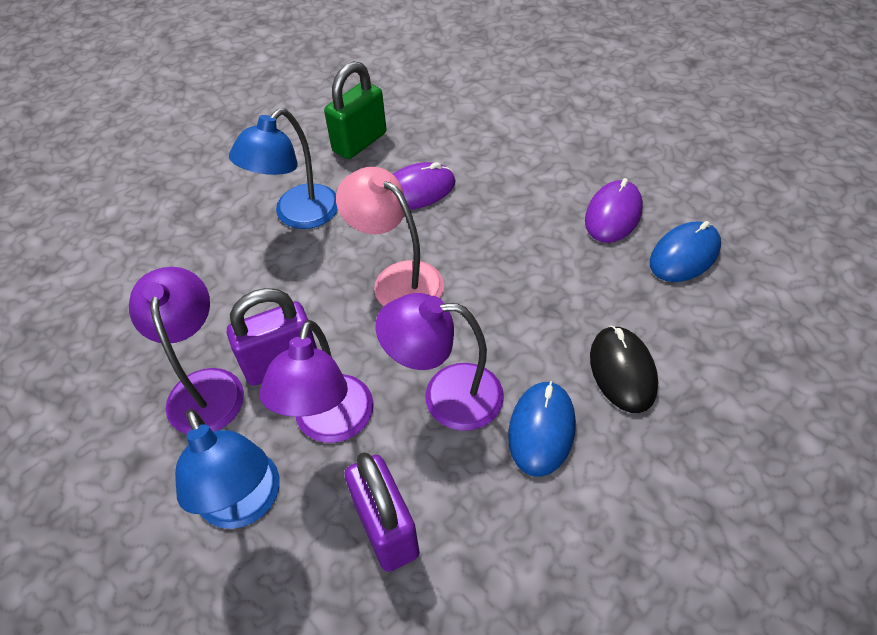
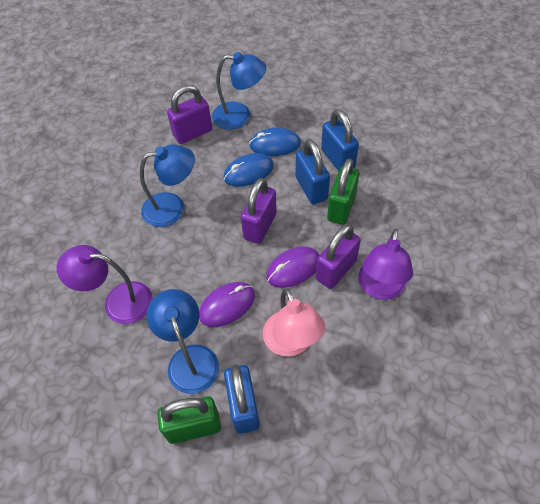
black mouse: [590,325,658,413] = 1 -> none = 0
blue lamp: [175,409,280,529] [229,108,338,229] = 2 -> [140,144,195,227] [147,289,219,394] [212,52,266,130] = 3
blue padlock: none = 0 -> [224,365,260,434] [296,139,330,204] [321,109,359,171] = 3
green padlock: [324,61,386,159] = 1 -> [157,397,221,444] [327,158,359,225] = 2
purple lamp: [129,267,244,434] [259,320,374,443] [375,293,504,431] = 3 -> [57,245,153,324] [358,229,413,300] = 2
purple padlock: [227,288,317,386] [345,452,420,572] = 2 -> [167,85,212,144] [241,178,277,244] [316,224,361,289] = 3

